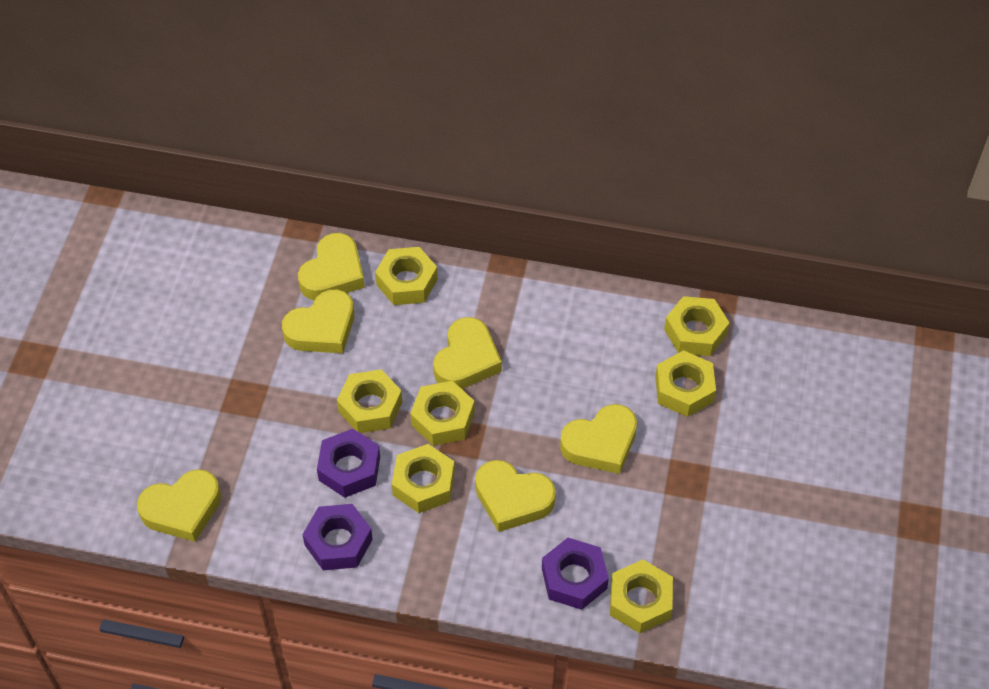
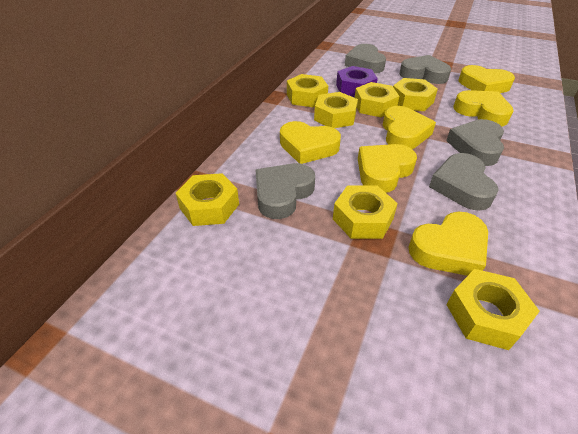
grey heart: none = 0 -> [255,163,315,219] [345,44,386,73] [400,55,451,84] [429,153,499,211] [446,119,504,166] = 5
purple nut: [302,504,373,570] [317,429,380,498] [542,538,609,610] = 3 -> [336,66,378,97] = 1

